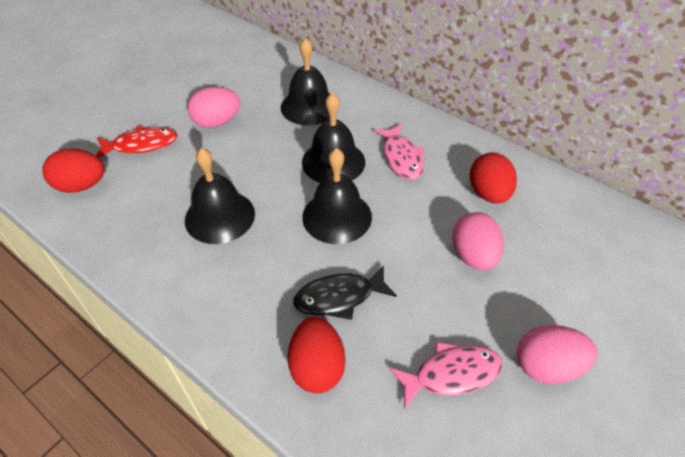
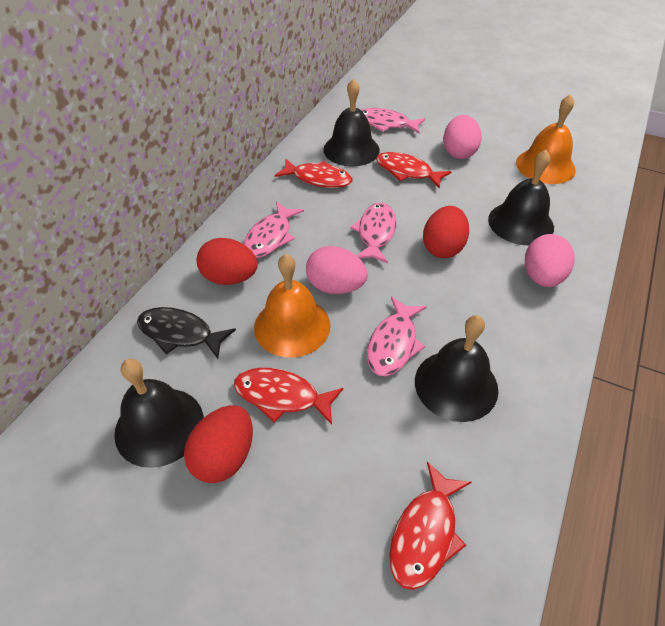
orange bell: none = 0 -> [254,254,330,358] [516,94,576,184] = 2
pink fish: [374,124,425,180] [389,342,503,409] = 2 -> [243,202,304,258] [350,203,397,263] [361,108,425,134] [367,297,427,376] = 4
red fish: [96,126,177,158] = 1 -> [234,368,343,425] [275,159,352,188] [376,152,452,189] [390,462,471,590] = 4

